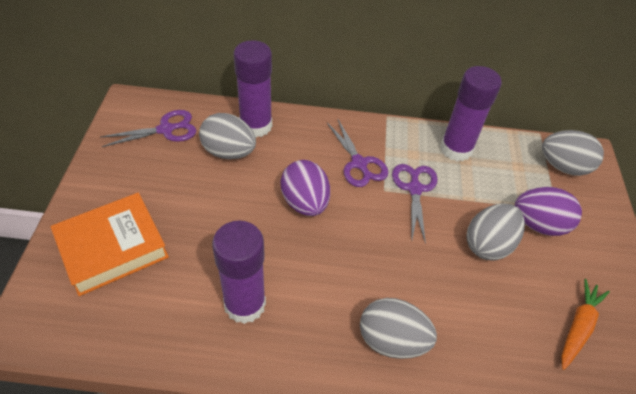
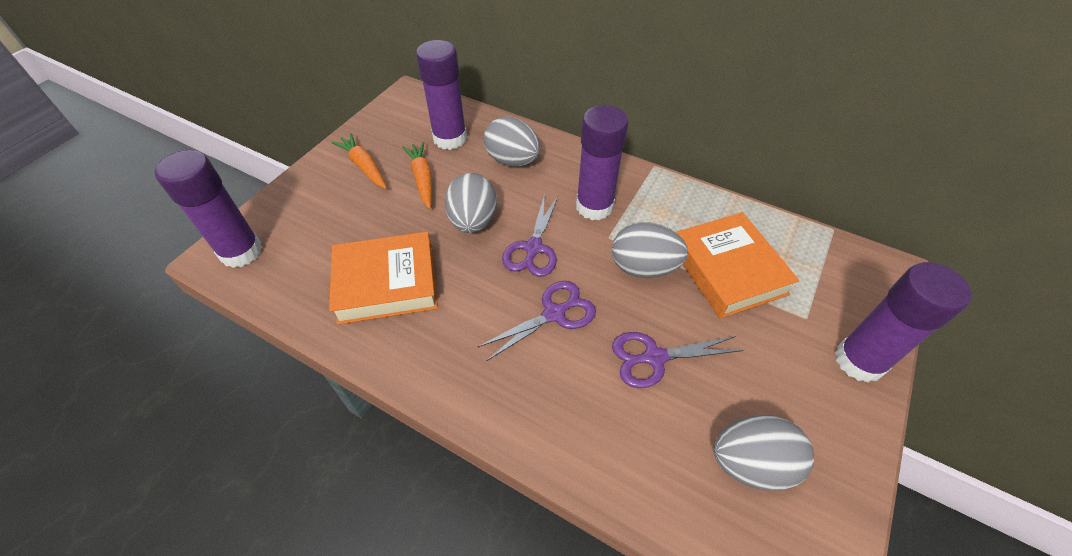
orange book: [50,193,169,296] = 1 -> [329,232,438,325] [676,212,799,319] = 2
orange carrot: [561,279,610,370] = 1 -> [331,133,387,189] [402,142,432,209] = 2
purple egg: [281,160,330,216] [515,187,582,236] = 2 -> none = 0
purple glue stick: [212,221,266,324] [233,40,272,137] [440,66,502,161] = 3 -> [155,150,263,268] [416,40,467,150] [576,105,629,220] [835,262,972,383] = 4

